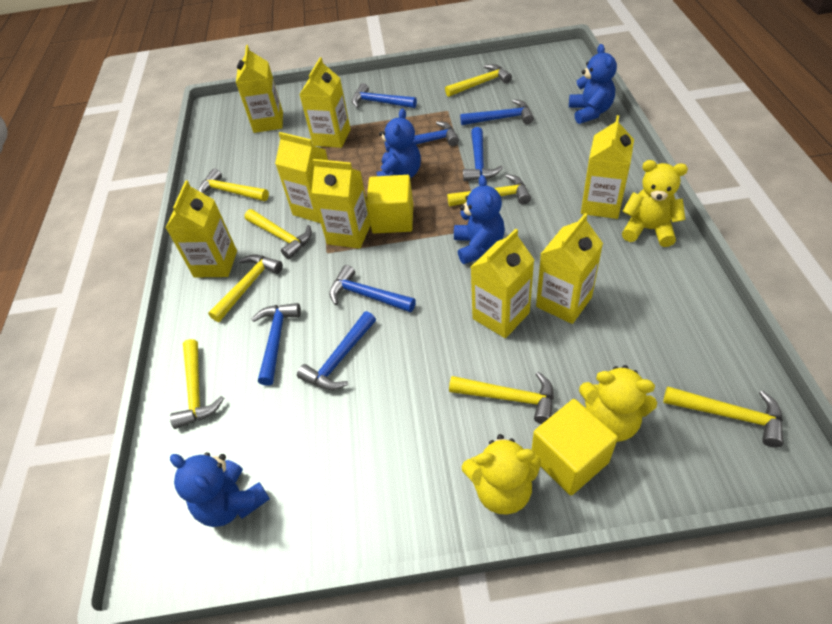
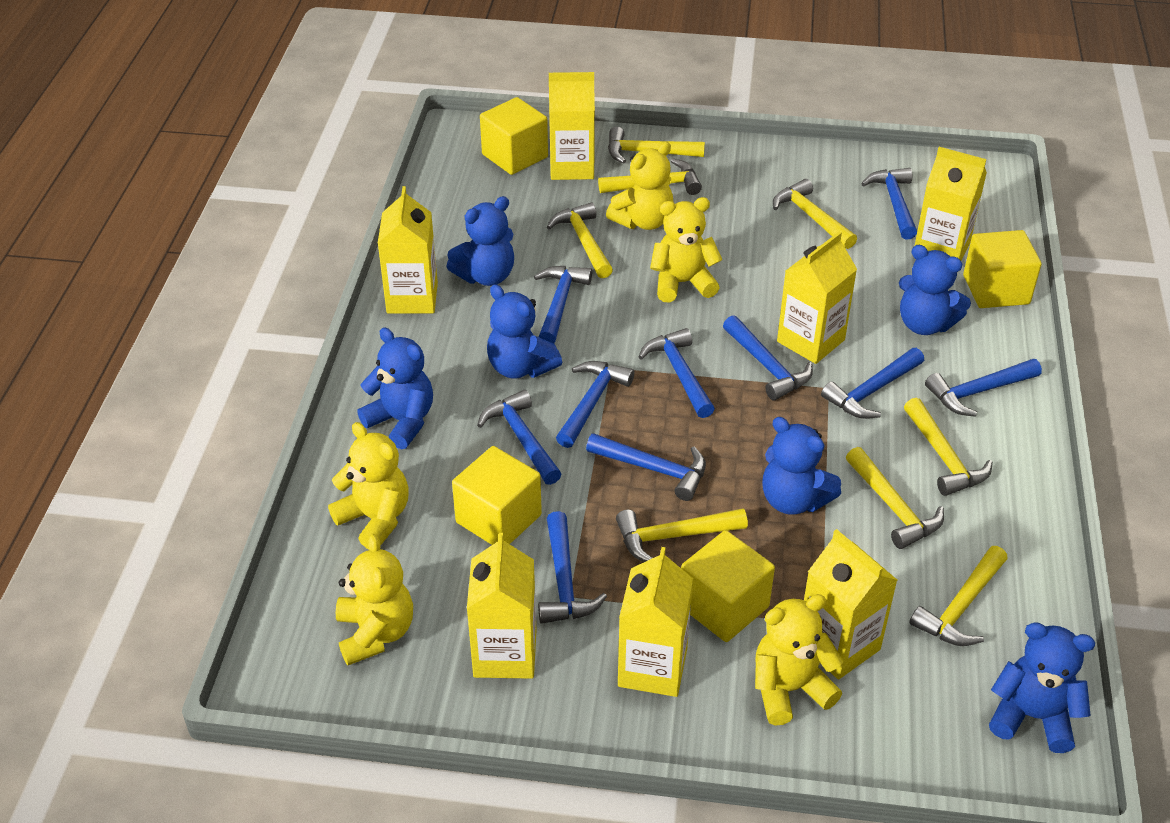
blue hammer: [252,303,301,386] [297,311,376,390] [329,265,416,312] [352,83,417,108] [384,121,459,152] [460,99,534,125] [463,127,503,181] = 7 -> [477,390,562,485] [534,266,592,344] [538,511,607,624] [556,361,634,448] [586,433,706,501] [639,328,715,418] [723,315,813,401] [821,348,924,419] [861,168,917,239] [925,359,1042,417] = 10
blue teddy bear: [170,452,270,527] [377,108,421,178] [454,175,505,264] [569,44,617,124] = 4 -> [357,327,433,449] [446,196,514,286] [487,284,562,379] [762,417,841,515] [899,245,971,335] [989,622,1095,753] = 6
yellow carton: [166,181,237,278] [236,45,283,133] [275,132,328,223] [299,57,351,148] [312,159,371,249] [471,229,534,338] [536,213,603,324] [581,115,634,219] = 8 -> [378,186,438,313] [467,533,536,679] [549,72,595,180] [618,547,693,697] [777,231,857,364] [804,529,897,679] [915,147,987,260] = 7
yellow cube: [366,175,413,233] [532,399,618,495] = 2 -> [452,446,542,545] [480,97,548,175] [681,530,775,642] [963,230,1042,308] = 4
yellow teddy bear: [462,434,541,515] [579,365,657,442] [622,160,688,247] = 3 -> [328,422,409,549] [336,534,413,665] [606,141,674,230] [650,197,723,303] [755,594,843,725] = 5

